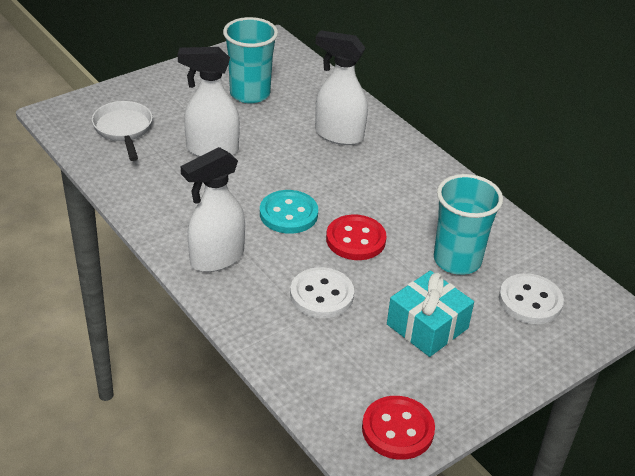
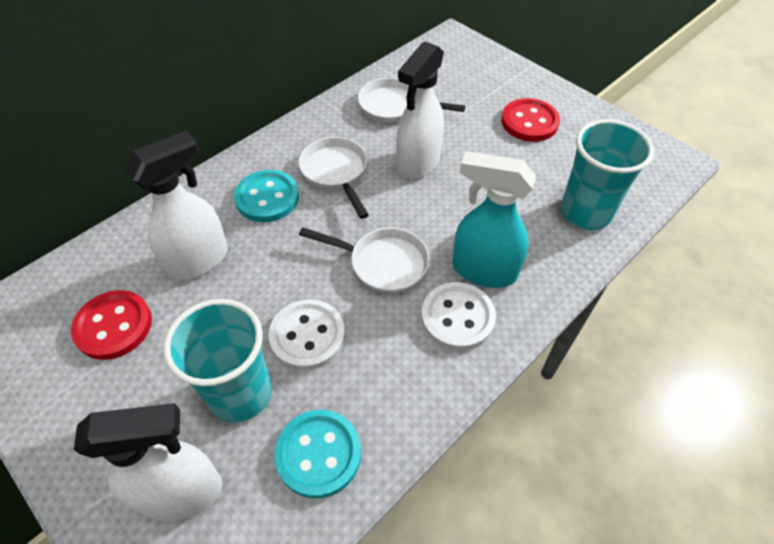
turquoise button: [260,190,318,234] = 1 -> [234,170,299,222] [274,410,361,498] = 2
turquoise gift: [387,270,474,357] = 1 -> none = 0
turquoise spray bottle: none = 0 -> [452,151,536,288] = 1
white pan: [92,101,153,161] = 1 -> [298,137,369,219] [299,227,430,294] [358,78,465,123] = 3

